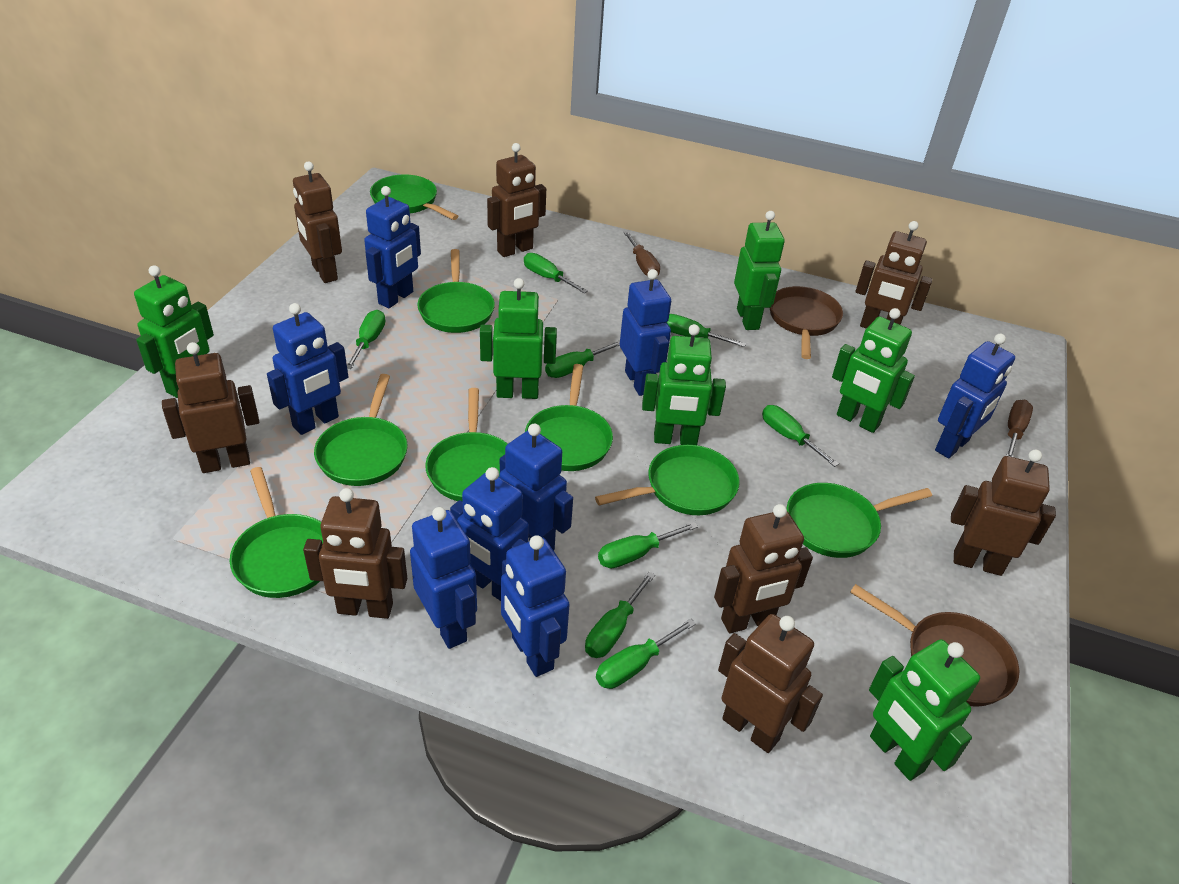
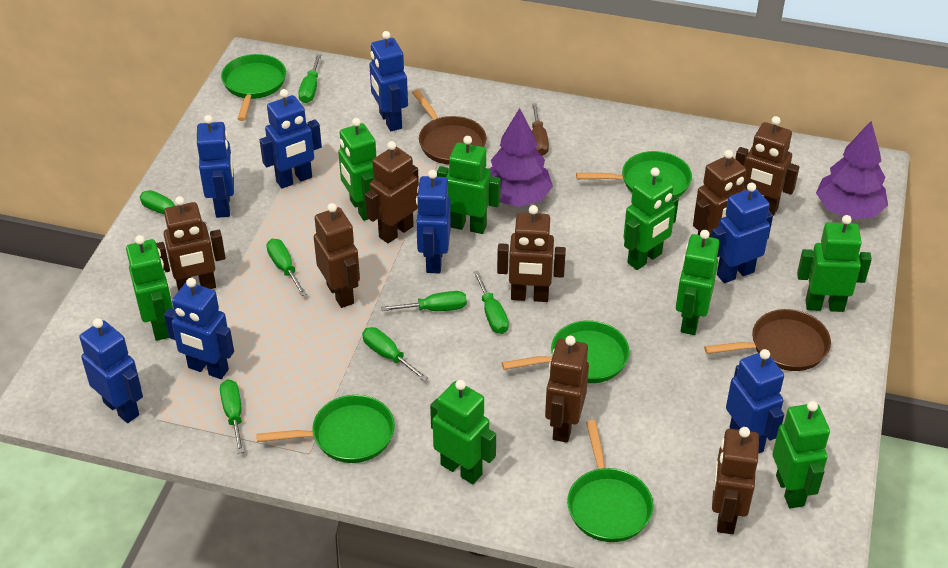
brown screwdriver: [624,231,660,276] [1006,400,1033,457] = 2 -> [532,103,549,156] = 1
green pan: [230,467,323,598] [314,374,408,486] [370,174,458,220] [417,249,495,333] [425,388,508,502] [525,364,613,471] [595,445,740,515] [787,483,932,558] = 8 -> [221,54,286,121] [256,395,395,463] [502,320,630,383] [567,420,654,542] [576,151,692,197] = 5
green robot: [134,265,214,398] [480,278,557,399] [642,324,726,445] [734,211,785,330] [832,308,915,433] [869,639,980,781] = 6 -> [126,235,173,341] [338,118,376,221] [430,380,496,484] [437,136,501,234] [623,167,679,270] [676,230,719,335] [773,401,830,508] [797,215,872,312] = 8
green screwdriver: [347,310,385,369] [524,253,588,293] [545,340,620,378] [585,572,655,658] [596,619,696,689] [598,522,698,568] [667,314,746,347] [762,405,839,467] = 8 -> [140,190,207,224] [220,380,244,454] [267,239,307,296] [298,54,321,103] [362,327,428,381] [381,291,467,311] [473,271,509,334] = 7
purple tree: none = 0 -> [489,108,553,207] [816,121,888,219] = 2

